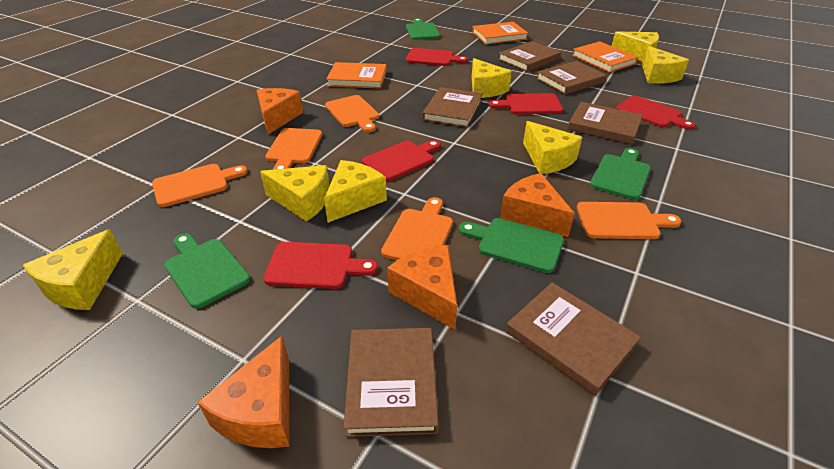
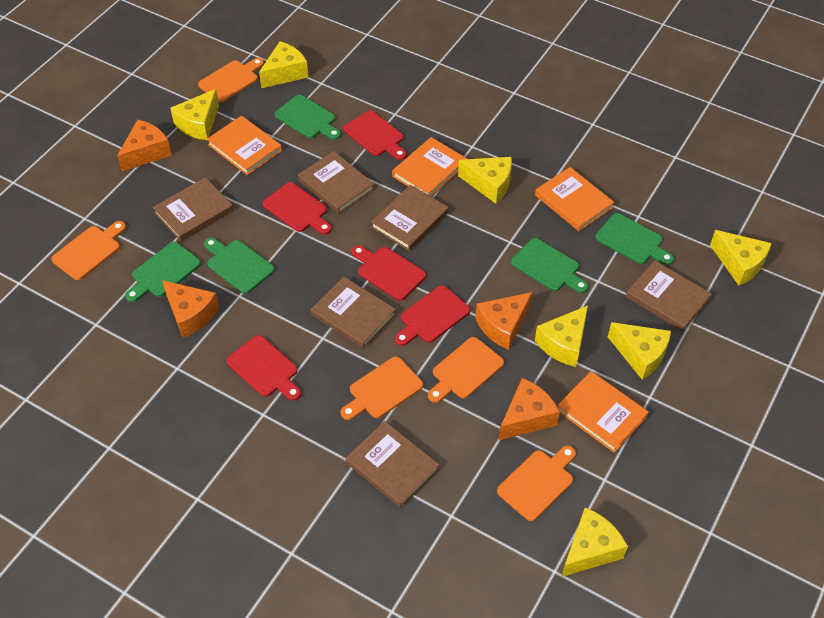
green cutting board: [164,233,250,309] [406,18,440,40] [459,218,564,273] [590,148,651,200] = 4 -> [125,242,201,302] [204,238,275,294] [275,95,341,140] [511,238,589,293] [595,213,674,265] = 5
orange book: [326,62,387,89] [472,22,529,45] [572,41,638,73] = 3 -> [207,116,282,175] [392,137,467,197] [535,167,614,231] [557,371,649,453] = 4

